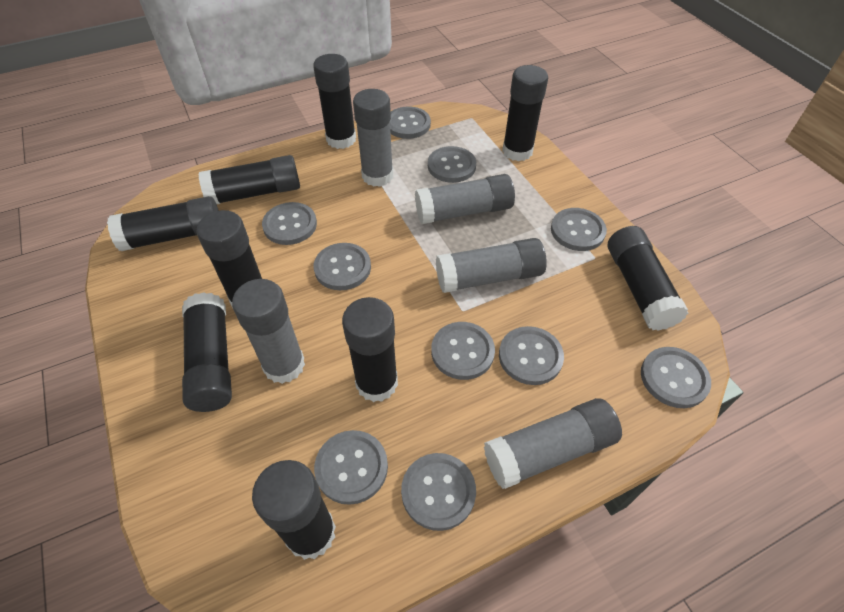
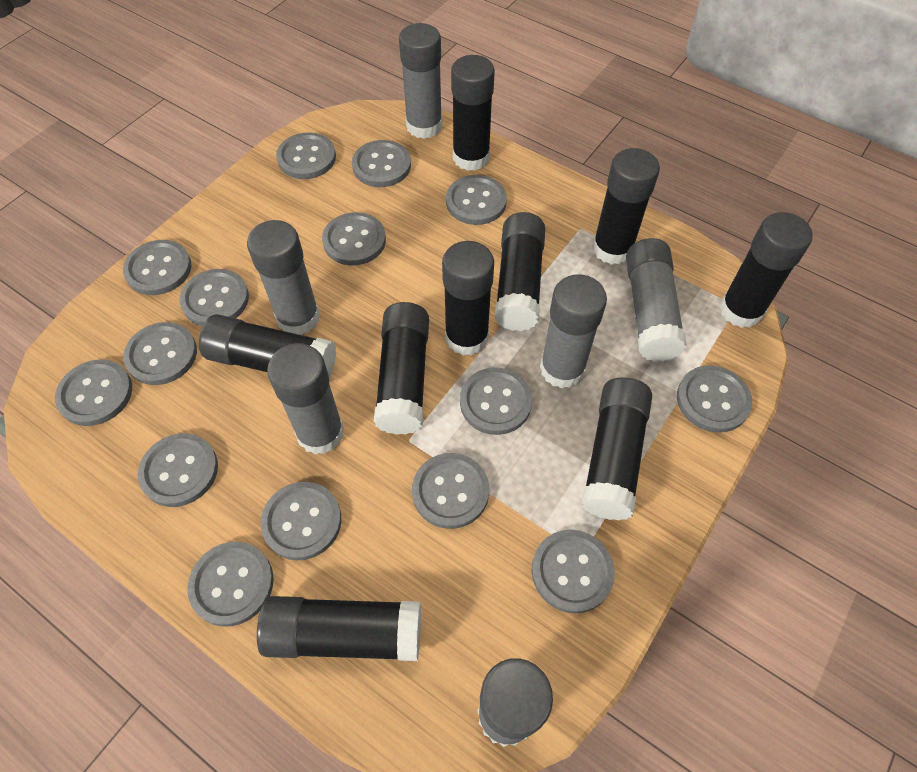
grey button: [262,202,317,245] [314,243,371,290] [314,430,388,505] [390,106,431,139] [401,453,476,531] [428,146,476,183] [431,322,495,380] [499,326,564,385] [551,208,607,251] [641,347,711,408] = 10 -> [55,360,132,426] [123,240,192,295] [123,322,197,385] [138,433,218,507] [180,269,249,326] [187,541,274,627] [261,482,341,560] [276,132,336,179] [322,212,386,266] [352,140,411,187] [412,453,489,529] [446,175,507,225] [460,367,532,435] [532,530,615,614] [677,365,752,433] = 15
grey glue stick: [232,279,305,384] [353,89,393,187] [415,174,515,224] [436,238,547,293] [484,398,622,489] = 5 -> [247,220,320,335] [267,343,344,455] [399,23,442,139] [477,658,553,747] [540,274,607,389] [626,238,687,361] = 6

